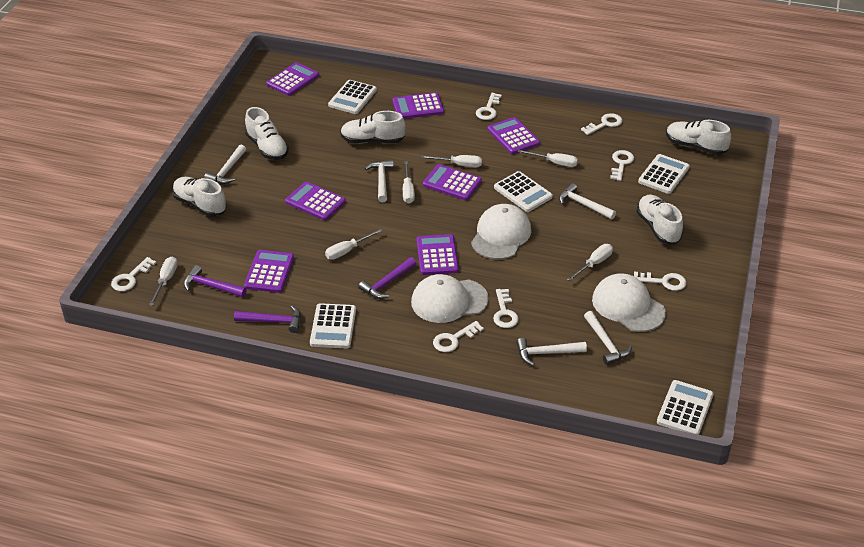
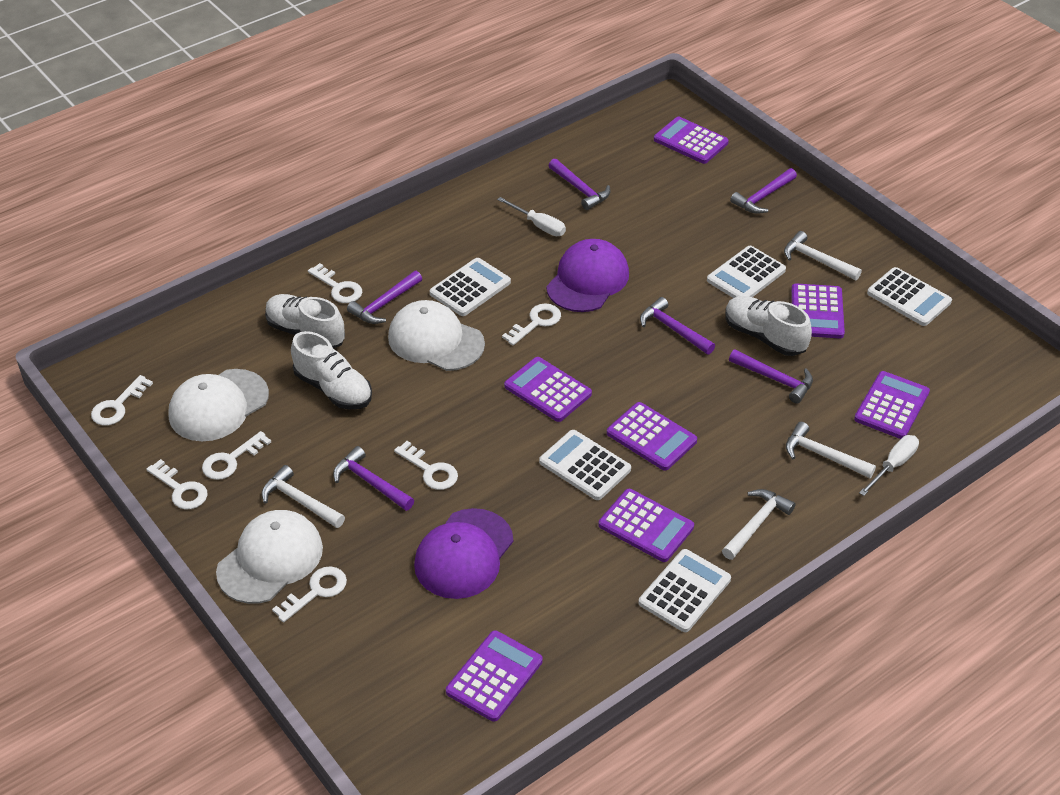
purple cap: none = 0 -> [414,508,513,599] [546,239,629,312] = 2
purple hammer: [184,265,247,297] [234,306,301,333] [358,257,416,299] = 3 -> [333,446,414,511] [347,271,422,324] [549,158,610,210] [640,297,715,355] [729,350,813,403] [730,168,797,214] = 6
white hammer: [204,145,246,184] [365,160,394,202] [516,338,587,366] [559,183,616,219] [584,311,632,365] = 5 -> [261,465,345,528] [722,489,796,560] [784,231,862,280] [786,422,876,478] = 4
white screwdriver: [149,256,178,306] [325,228,383,260] [403,161,415,203] [421,155,482,167] [517,149,578,167] [567,244,613,281] = 6 -> [497,197,566,236] [859,435,919,496] = 2
white shoe: [172,177,227,217] [245,107,289,160] [340,111,406,143] [636,195,683,244] [666,120,731,155] = 5 -> [265,294,345,348] [291,331,372,409] [725,296,812,356] = 3

